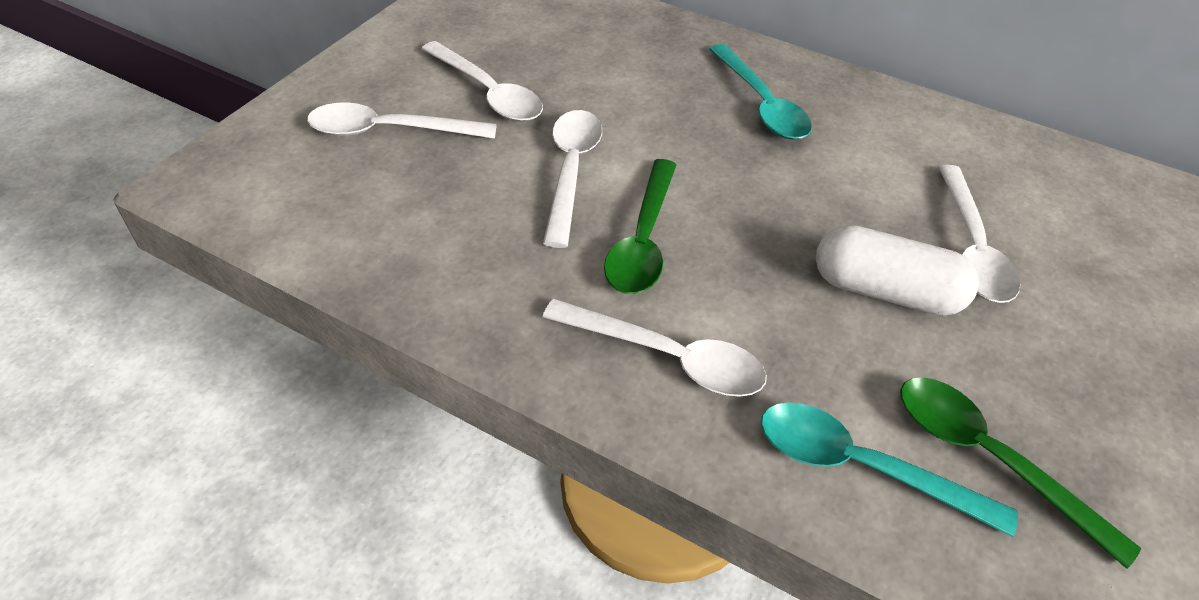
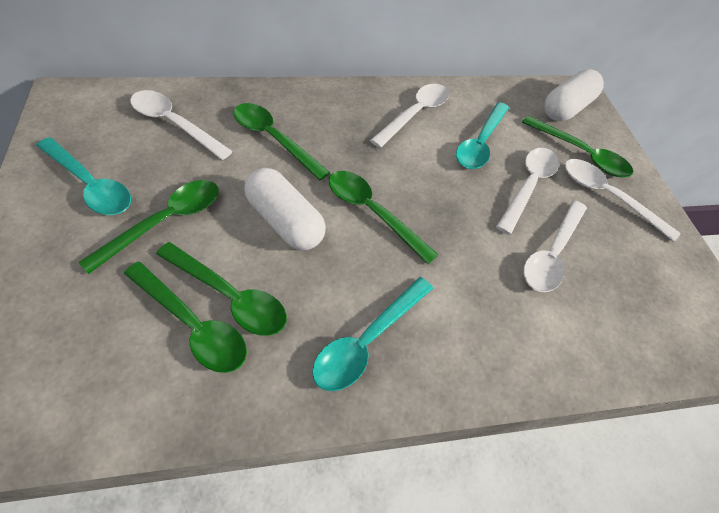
green spoon: [604,159,677,294] [900,377,1142,569] = 2 -> [78,180,219,274] [124,262,247,373] [156,242,287,336] [234,103,330,180] [329,171,439,264] [522,116,633,177] = 6
turquoise spoon: [709,44,812,140] [761,402,1018,537] = 2 -> [36,137,131,215] [312,277,433,391] [456,102,509,169] = 3
white capsule: [816,225,979,316] = 1 -> [244,168,326,250] [544,69,604,121] = 2

